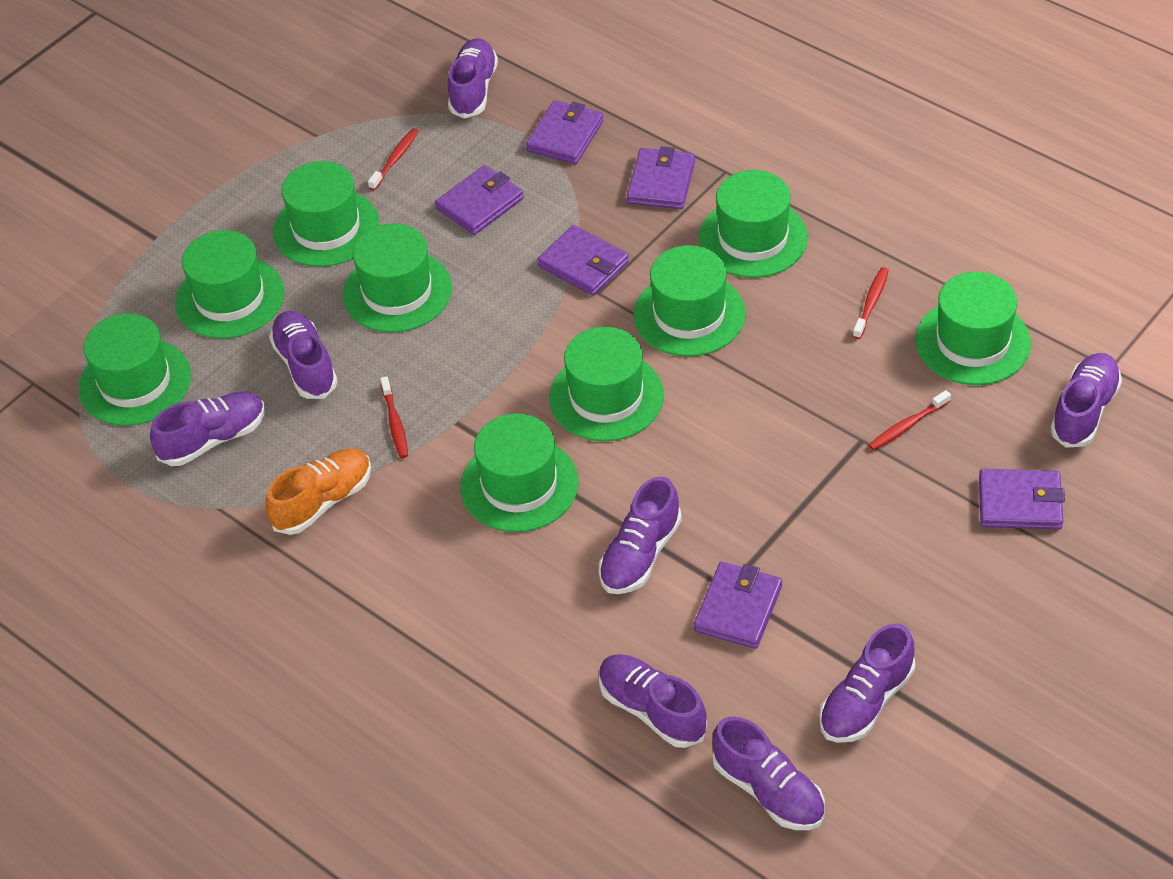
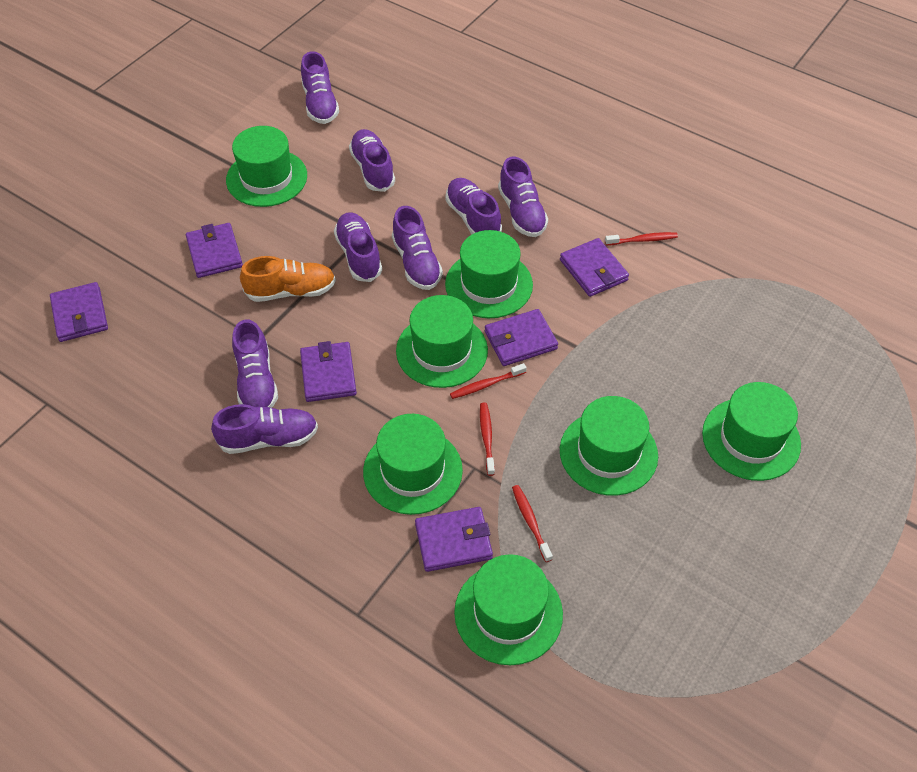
green hat: [78,313,191,426] [175,230,284,339] [273,161,380,267] [343,223,452,332] [460,413,578,532] [549,327,664,441] [633,245,746,357] [699,170,808,278] [916,272,1031,385] = 9 -> [226,126,307,207] [363,414,463,515] [396,295,488,388] [445,230,533,318] [454,554,563,665] [560,396,658,496] [702,382,801,481] = 7

